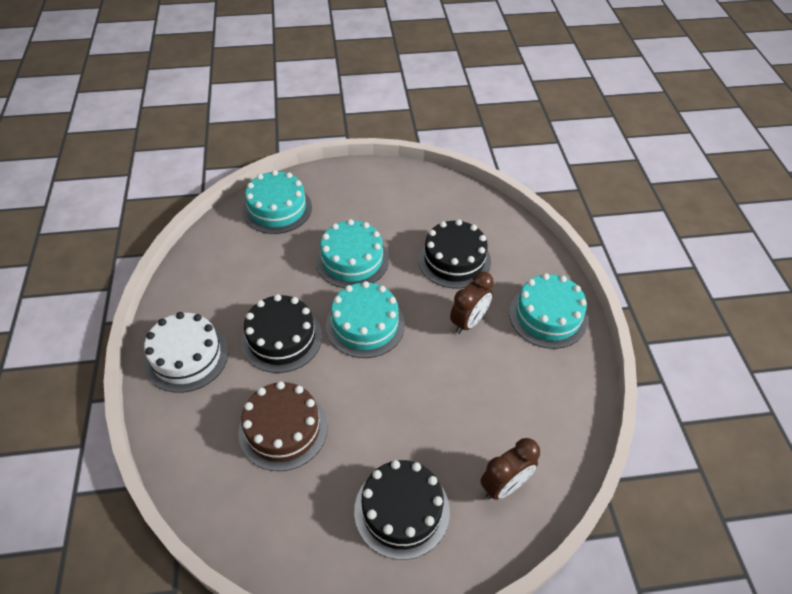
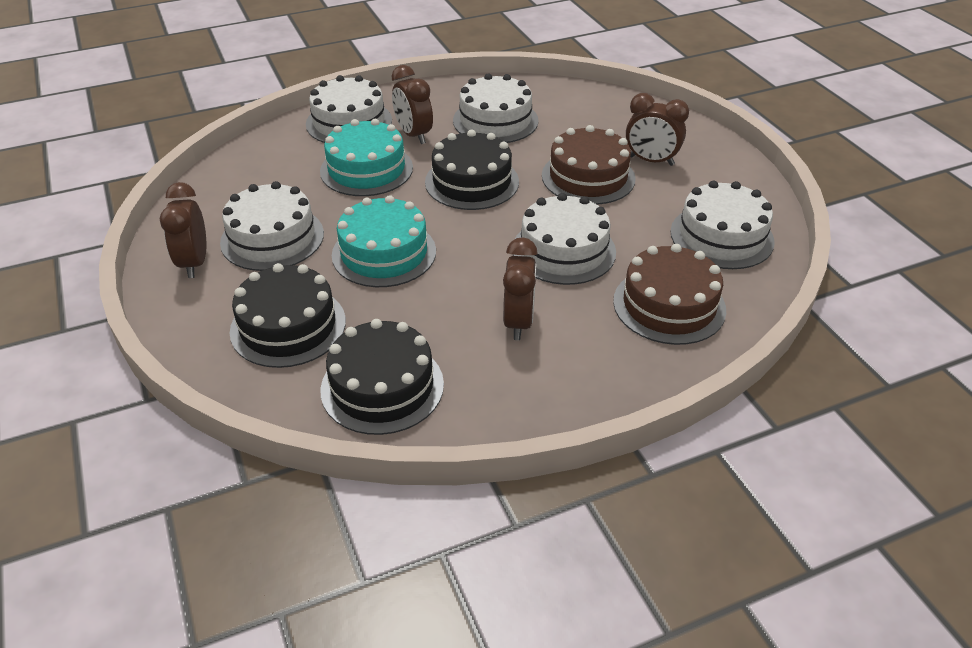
brown cake: [239,381,328,471] = 1 -> [542,125,636,205] [613,244,726,345] = 2
brown clock: [450,271,494,334] [480,438,540,500] = 2 -> [160,182,206,278] [392,65,433,144] [503,237,538,340] [626,93,689,166] = 4
turquoise cake: [243,170,312,234] [316,219,389,288] [326,281,405,358] [509,273,588,349] = 4 -> [320,119,413,196] [332,195,436,287] = 2
white cake: [144,312,228,393] = 1 -> [220,181,324,271] [306,75,392,143] [453,73,539,143] [513,193,616,285] [670,180,775,269] = 5

